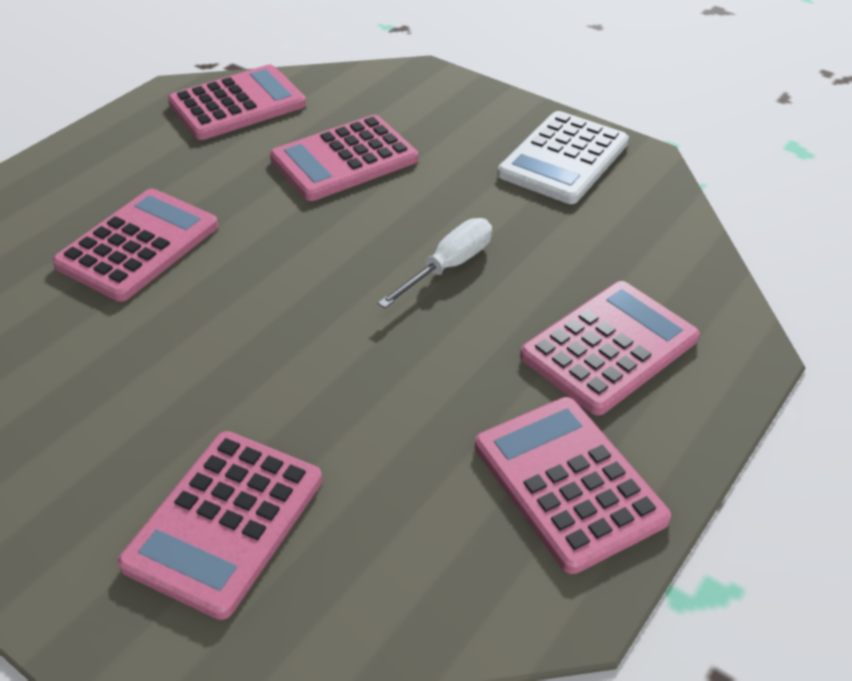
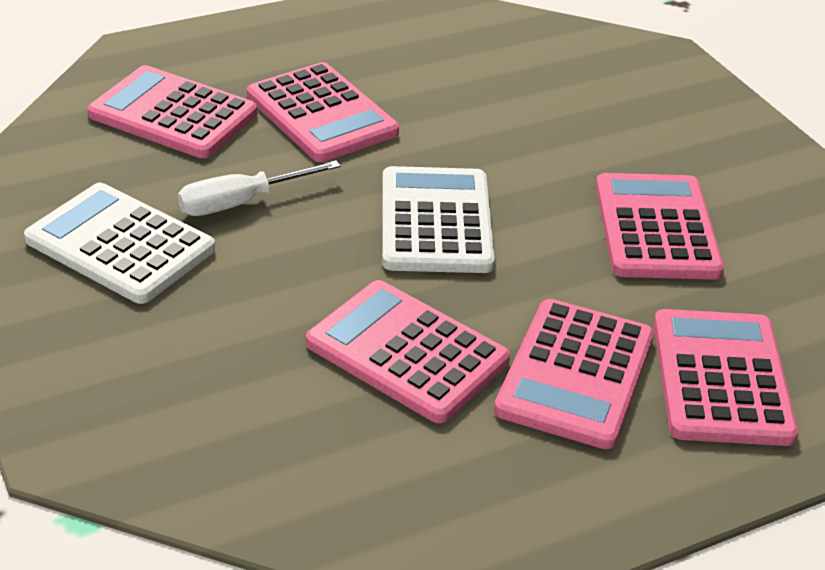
white calculator: [497,111,629,204] = 1 -> [24,183,215,304] [382,166,494,273] = 2

